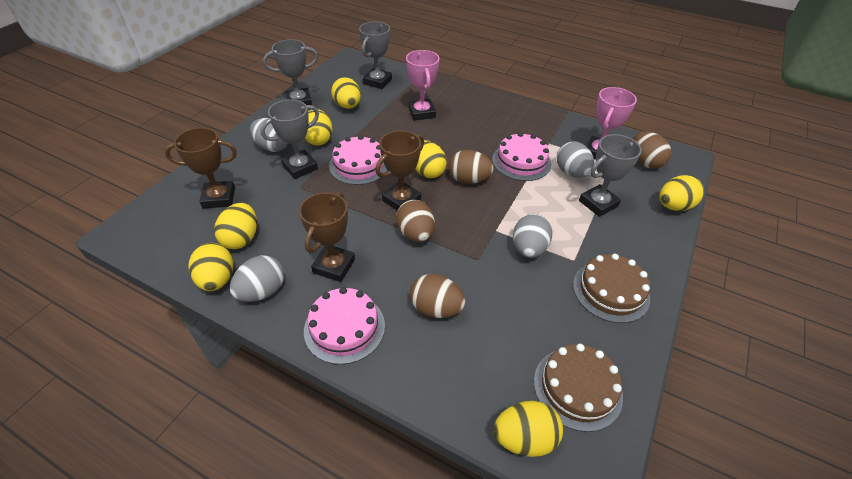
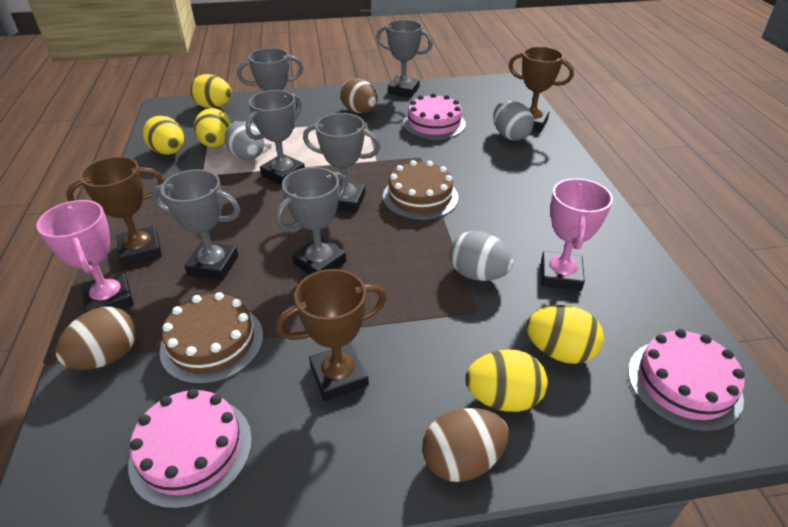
brown egg: [396,200,435,242] [410,274,465,318] [449,150,494,184] [633,131,671,169] = 4 -> [56,307,137,370] [340,78,378,113] [422,408,509,482] = 3
grey egg: [230,255,285,302] [250,118,288,152] [513,214,552,258] [557,142,594,178] = 4 -> [225,120,265,160] [450,231,513,281] [493,100,534,141] = 3
grey trophy: [260,99,319,179] [263,39,318,105] [359,22,392,89] [579,134,642,217] = 4 -> [152,169,240,280] [237,48,303,129] [245,90,305,185] [276,167,347,275] [303,113,381,212] [377,20,433,98] = 6
yellow egg: [189,243,233,291] [214,203,257,249] [304,109,333,145] [331,77,361,109] [415,140,447,178] [493,401,563,457] [659,175,704,211] = 7 -> [142,116,184,155] [190,74,232,108] [194,108,231,148] [465,349,548,412] [526,305,604,364] = 5

